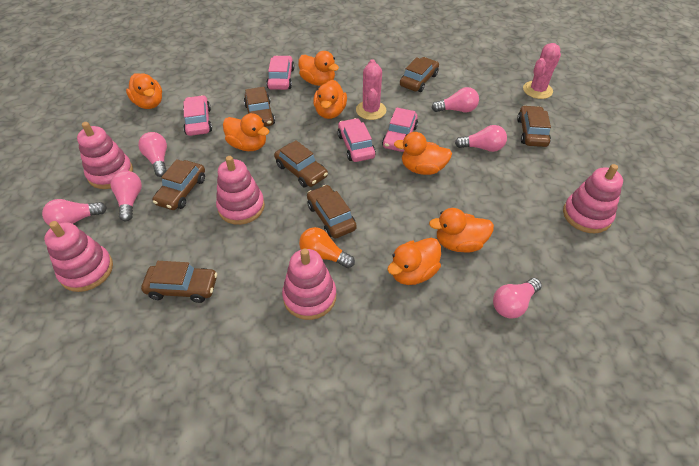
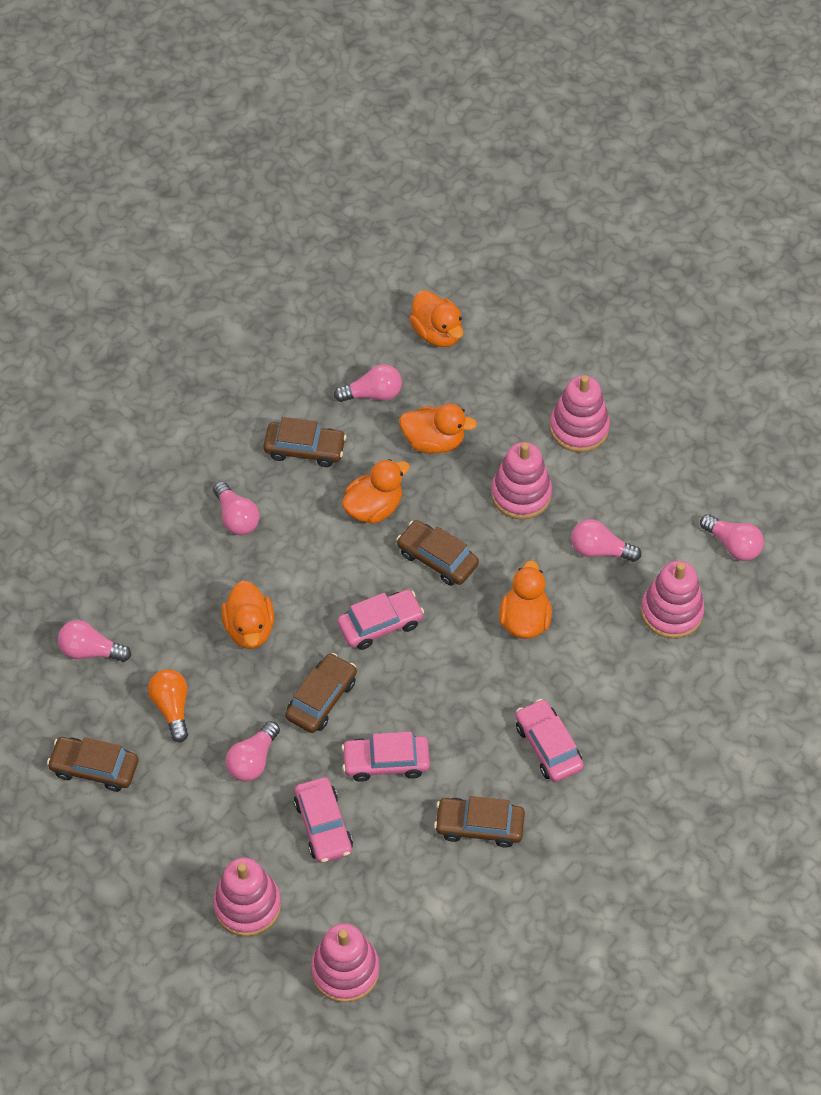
brown car: [141,261,217,303] [152,159,205,210] [244,87,275,127] [274,140,328,187] [307,185,357,238] [400,57,439,92] [517,105,551,147] = 7 -> [47,737,138,792] [263,417,346,467] [285,653,357,733] [397,520,479,586] [434,796,525,847] = 5
orange duck: [126,73,162,109] [223,113,270,151] [298,51,339,86] [313,80,347,119] [387,238,441,285] [394,132,452,175] [429,208,494,253] = 7 -> [221,580,274,649] [342,459,410,524] [399,404,477,454] [409,290,464,347] [499,560,552,639] = 5
pink cactus: [356,59,386,120] [523,43,561,99] = 2 -> none = 0

